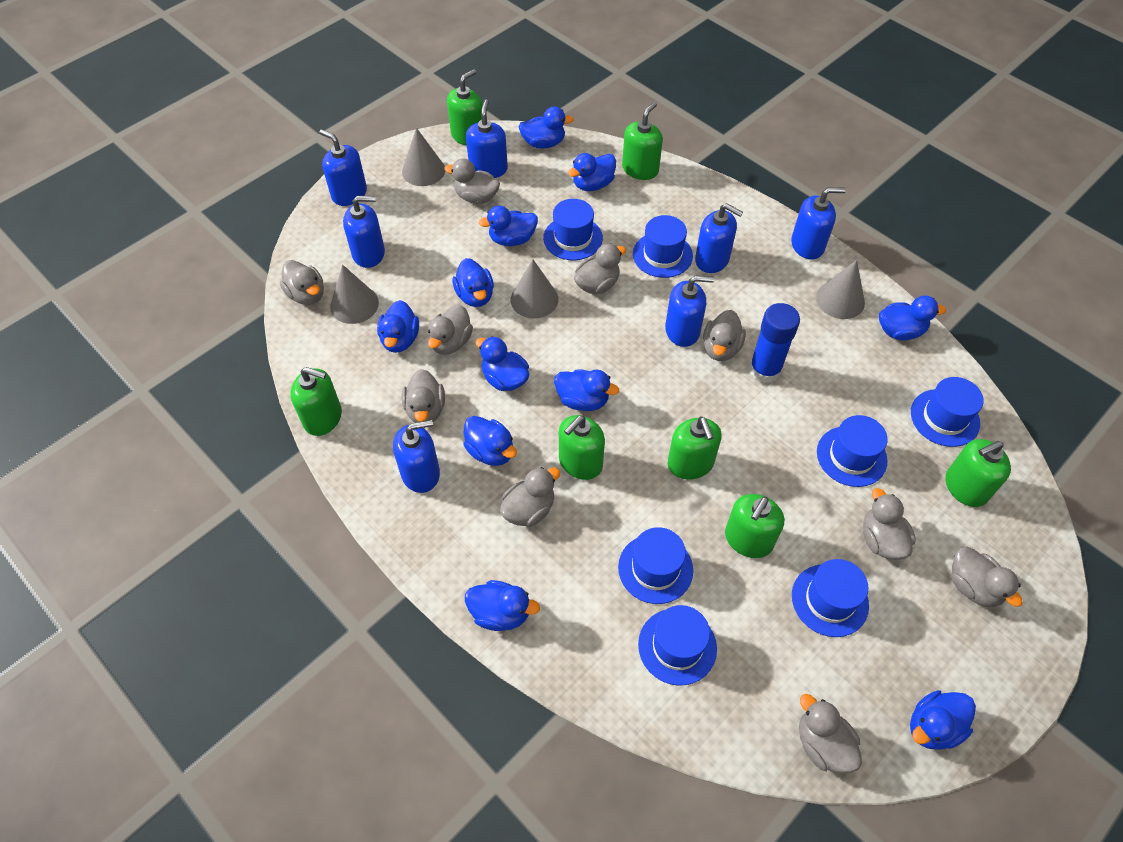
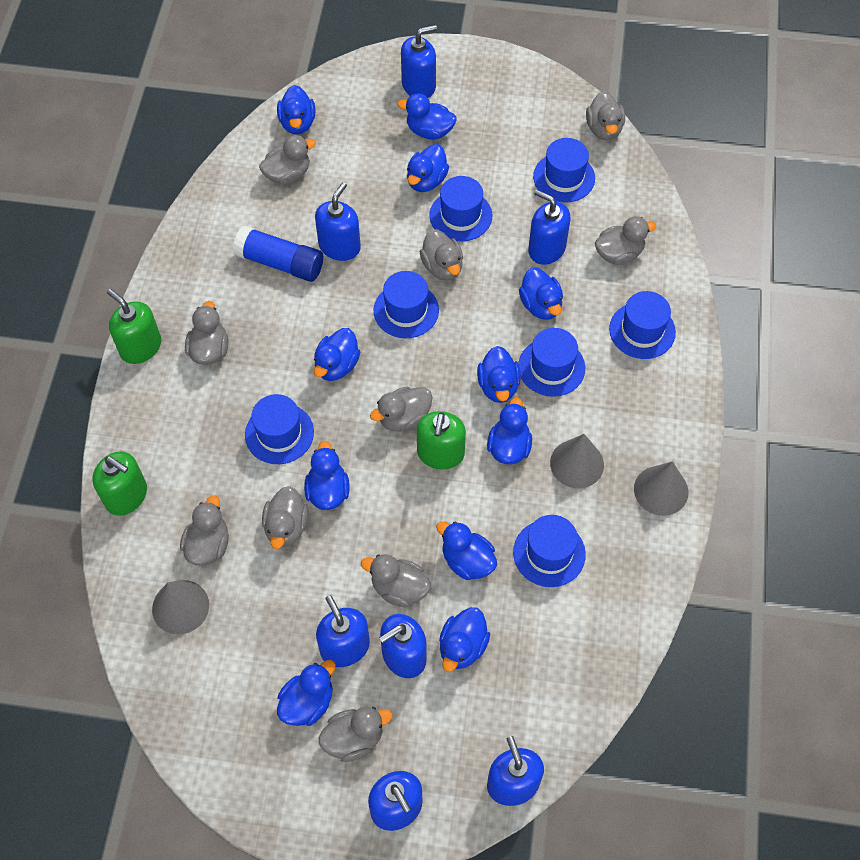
green soap dispenser: [290,367,342,436] [447,69,482,146] [559,415,605,480] [622,102,663,180] [668,417,722,480] [725,494,784,558] [946,439,1011,507] = 7 -> [93,451,147,516] [107,289,161,364] [417,411,466,470] = 3
grey cone: [330,264,379,324] [402,128,445,186] [511,260,558,318] [816,260,865,319] = 4 -> [152,580,209,635] [550,434,604,488] [634,461,689,516] = 3

